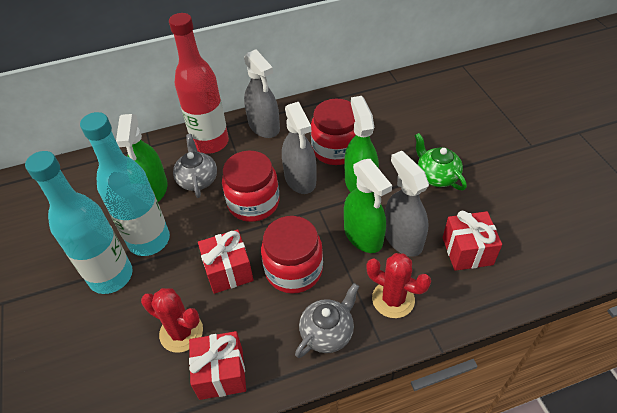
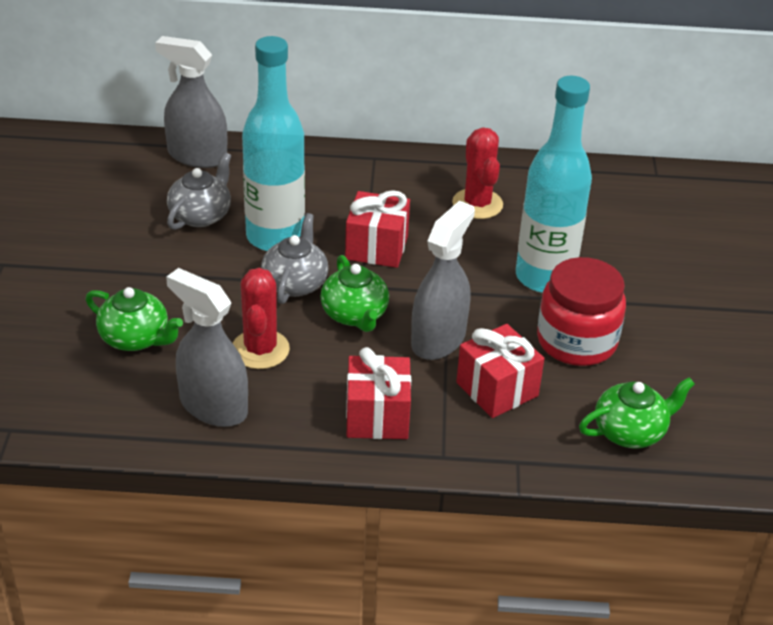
green spray bottle: [116,114,167,202] [344,96,379,192] [344,159,392,253] = 3 -> none = 0
green teapot: [414,133,467,190] = 1 -> [86,287,183,351] [320,255,389,332] [579,377,695,448] = 3
red bottle: [169,13,229,154] = 1 -> none = 0
red jar: [222,151,279,222] [261,216,323,294] [311,99,356,165] = 3 -> [537,257,626,366] = 1

